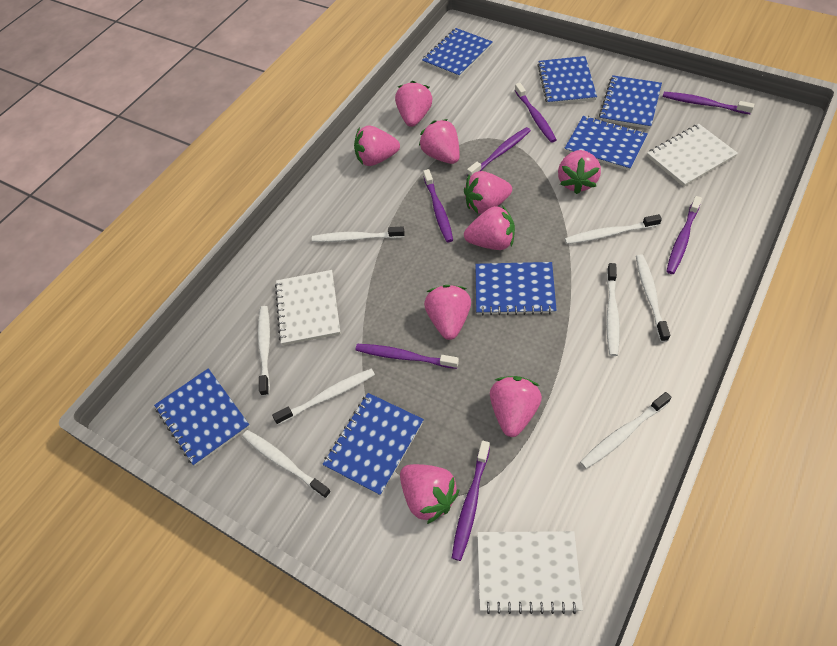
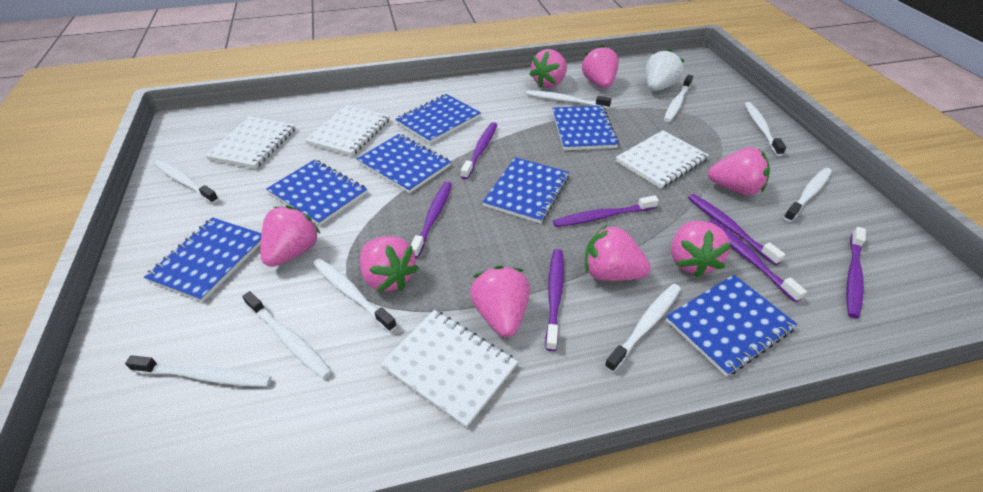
pink strawberry: [354,126,400,166] [395,81,433,127] [400,464,459,524] [419,119,460,164] [424,285,471,340] [464,171,512,214] [464,205,515,250] [490,376,542,437] [558,150,601,194] = 9 -> [260,205,321,267] [360,236,419,292] [470,265,530,337] [529,49,567,88] [582,45,619,88] [585,225,651,281] [671,221,731,277] [708,147,770,195] = 8
white notebook: [275,270,341,345] [477,531,583,614] [647,124,738,187] = 3 -> [205,116,296,169] [305,105,390,156] [380,310,518,428] [616,130,709,189] = 4
white strawberry: none = 0 -> [646,49,685,91] = 1
white toothbrush: [242,430,331,499] [258,306,270,396] [272,368,375,425] [312,226,404,242] [565,214,662,244] [580,392,672,469] [606,263,620,356] [636,254,670,342] = 8 -> [125,355,272,387] [154,160,219,204] [242,291,332,379] [313,258,397,332] [526,90,611,109] [604,284,681,373] [664,75,693,122] [745,102,786,156] [783,168,832,222] = 9

